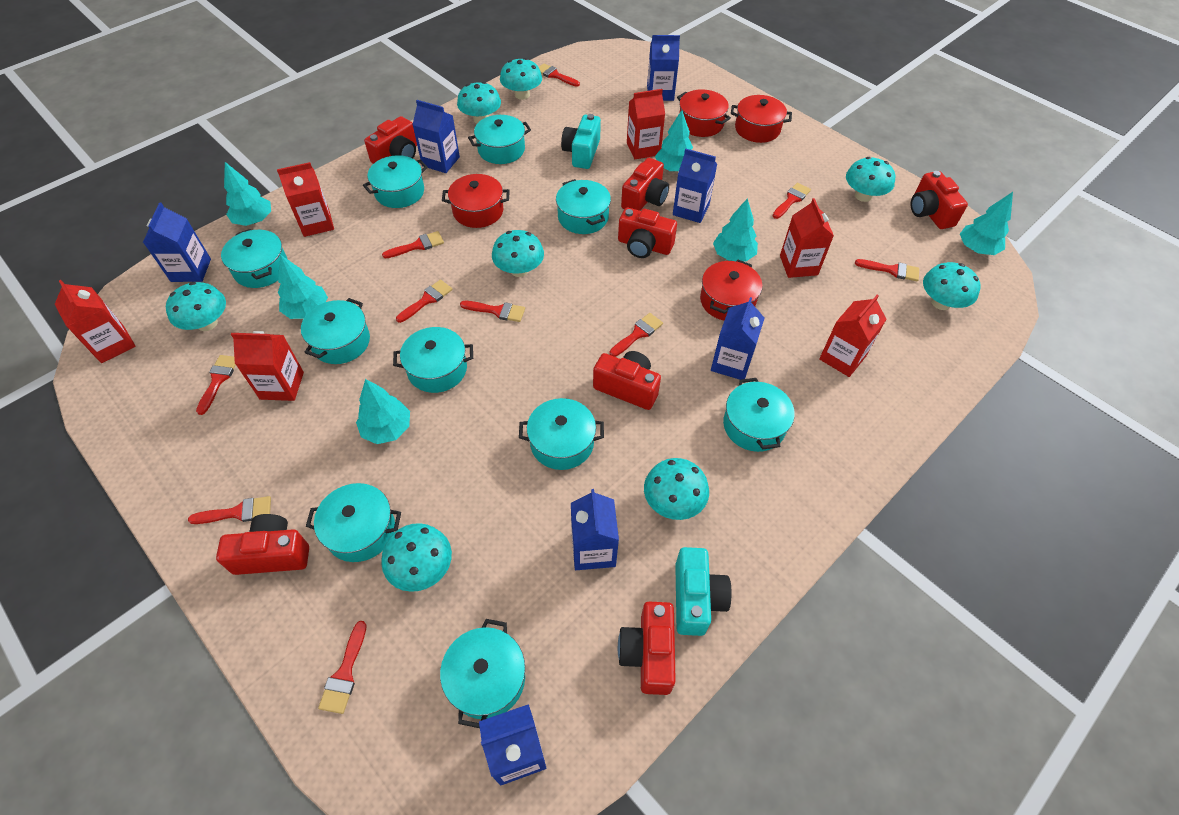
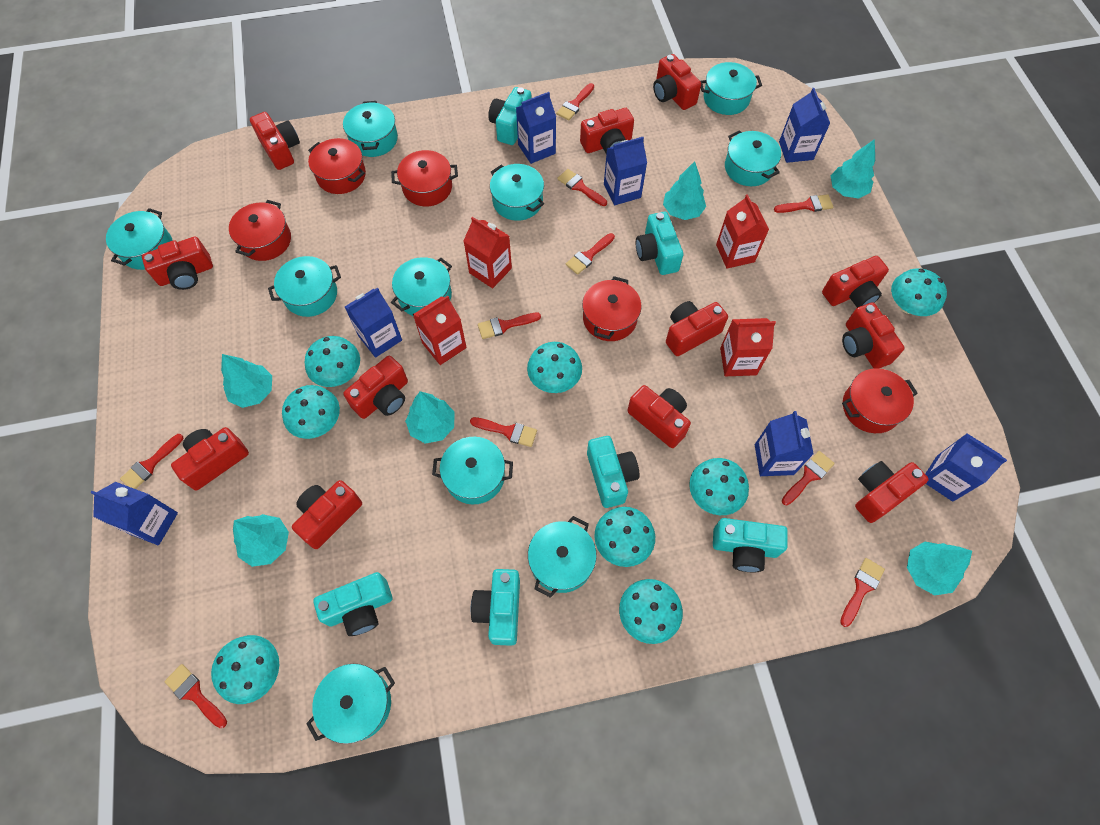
red camera: [216,514,309,575] [364,116,417,164] [593,351,661,410] [618,208,677,258] [618,602,676,695] [621,158,669,211] [911,171,968,229] = 7 -> [142,237,213,290] [171,427,249,490] [250,112,300,170] [292,480,362,549] [343,356,408,419] [580,108,634,154] [627,385,691,448] [653,54,701,110] [666,301,728,356] [822,256,889,308] [842,302,905,369] [855,461,929,523] = 12
red carton: [55,280,136,363] [231,331,304,401] [277,162,334,237] [627,89,665,159] [780,198,834,278] [819,295,887,377] = 6 -> [413,295,467,365] [464,217,512,288] [716,194,769,269] [720,318,776,376] = 4
red pot: [442,174,510,228] [677,89,731,137] [700,260,762,320] [731,95,792,143] = 4 -> [229,200,291,261] [308,138,366,194] [391,150,458,206] [582,276,642,341] [842,368,918,433] = 5
turquoise camera: [561,114,601,169] [675,547,731,636] = 2 -> [313,572,392,636] [471,569,520,646] [488,87,531,145] [587,436,639,508] [636,212,683,275] [713,518,788,572] = 6

